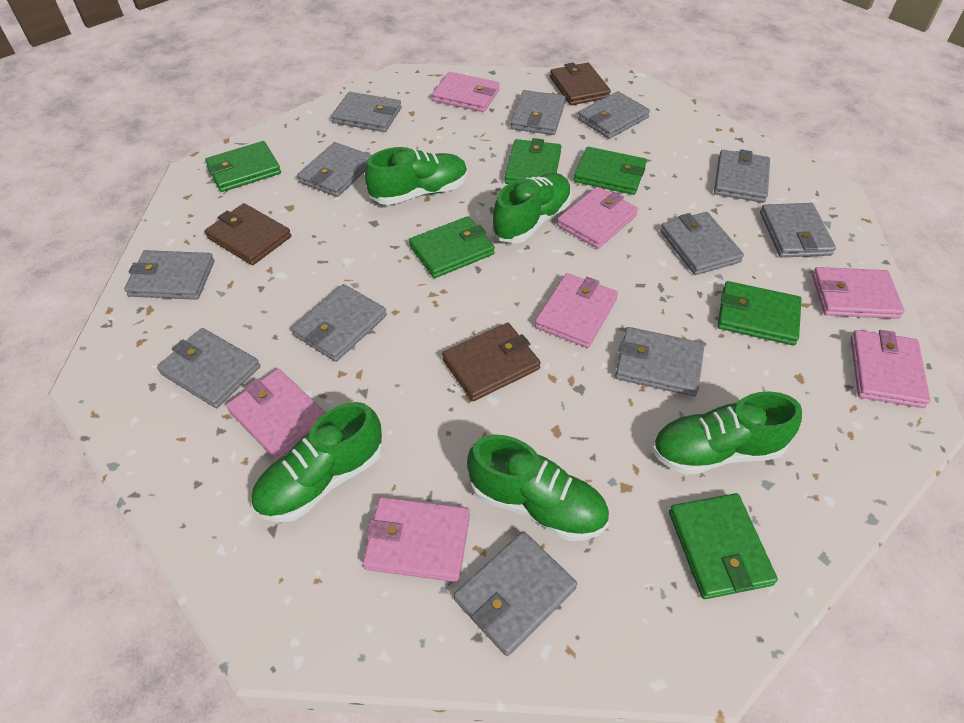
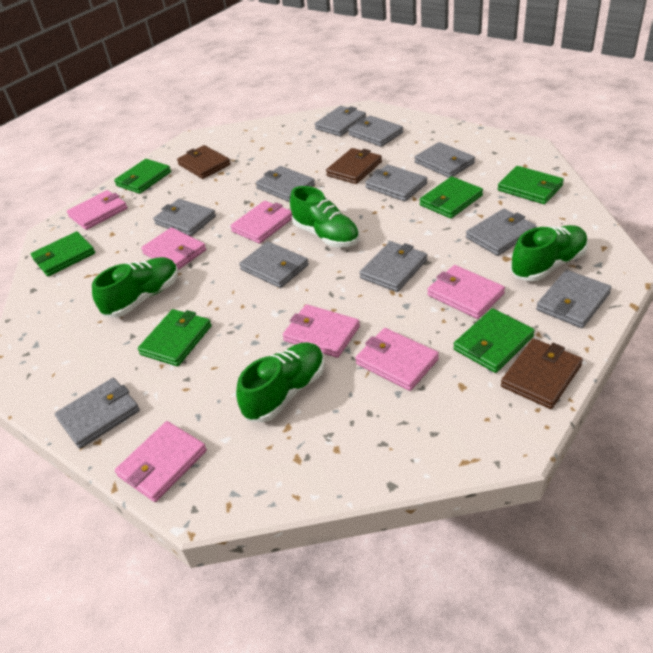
green shoe: [251,402,383,522] [365,147,468,205] [467,434,609,541] [492,173,572,243] [652,391,802,475] = 5 -> [92,257,179,318] [236,342,325,422] [290,186,359,247] [510,225,588,281] = 4
grey wallet: [124,250,214,300] [157,328,260,408] [292,284,387,362] [297,142,372,197] [331,92,402,132] [454,531,577,656] [510,90,566,135] [577,91,650,139] [615,327,704,397] [660,212,744,275] [714,150,770,203] [760,203,836,258] = 12 -> [55,378,140,449] [153,199,216,236] [239,241,309,288] [256,166,315,202] [315,106,366,137] [348,116,403,147] [359,241,427,292] [365,164,427,202] [415,142,475,178] [466,209,537,256] [536,270,612,328] = 11

